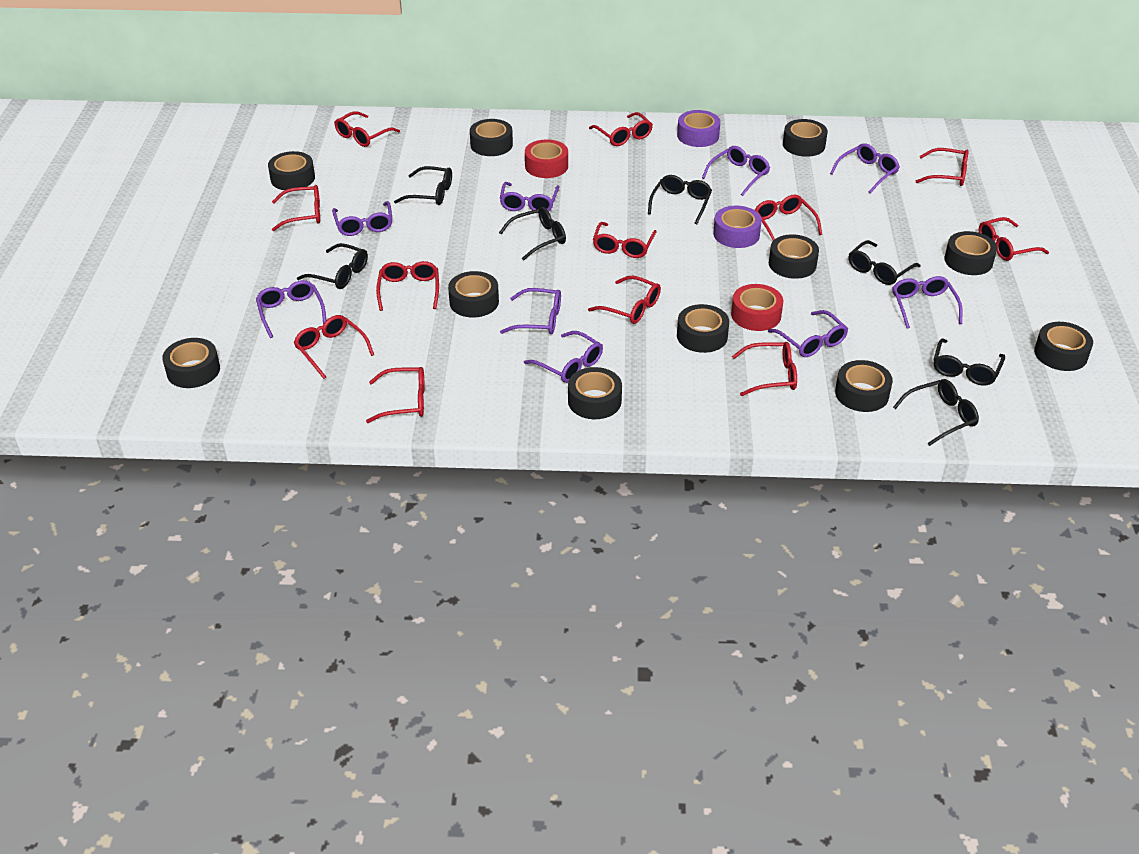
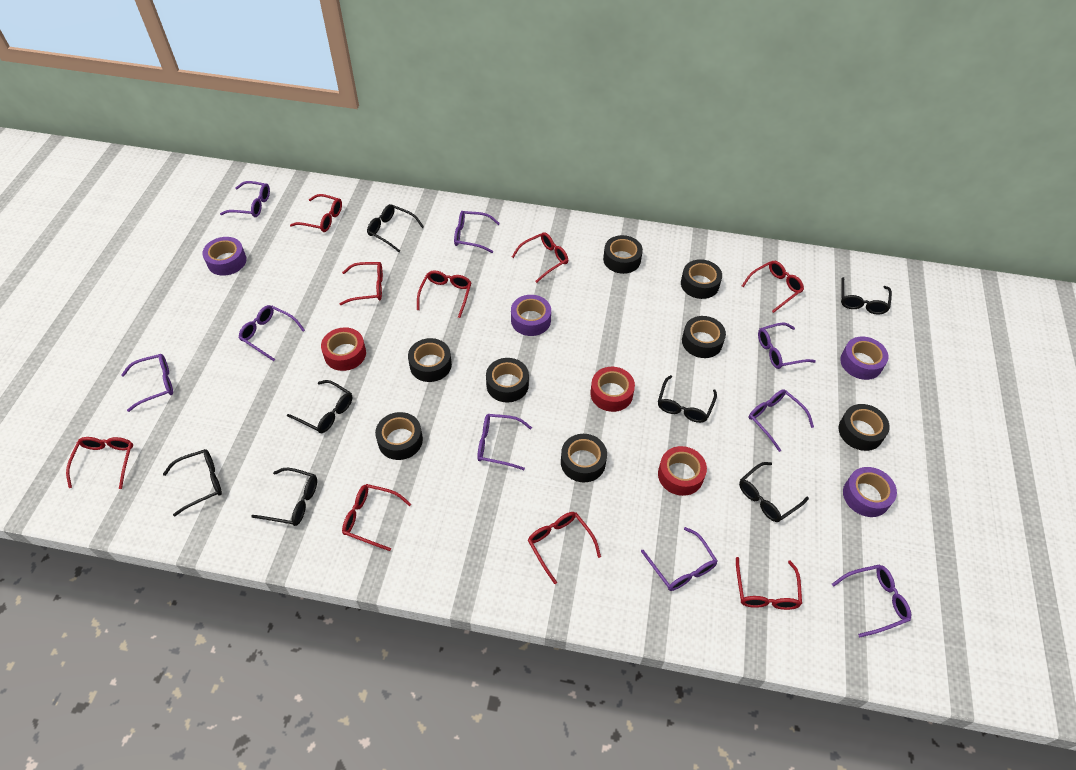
black tape: [162,338,220,388] [268,151,315,190] [448,271,499,318] [470,119,513,156] [568,367,622,419] [677,304,729,353] [769,234,819,279] [783,119,828,157] [835,360,893,412] [944,231,997,275] [1034,322,1093,371] = 11 -> [375,412,423,460] [408,338,452,382] [486,358,529,403] [561,434,607,482] [603,235,643,274] [681,259,722,299] [682,316,726,358] [838,404,890,451] = 8
purple tape: [677,110,721,147] [713,206,762,248] = 2 -> [202,237,247,276] [511,295,551,336] [840,336,889,380] [843,467,897,517] = 4
red glasses: [272,185,320,231] [294,315,374,379] [334,111,400,147] [366,367,425,423] [376,261,439,311] [588,276,661,324] [589,112,653,146] [593,222,657,258] [732,342,797,396] [755,195,822,240] [916,148,968,186] [979,217,1049,261] = 12 -> [66,437,133,489] [290,194,342,232] [340,262,383,305] [342,484,411,551] [417,271,472,318] [512,232,568,283] [528,512,601,584] [736,557,802,610] [742,261,804,313] = 9
red tape: [525,139,568,178] [731,284,783,331] = 2 -> [321,327,366,371] [590,367,635,412] [658,446,707,496] = 3

